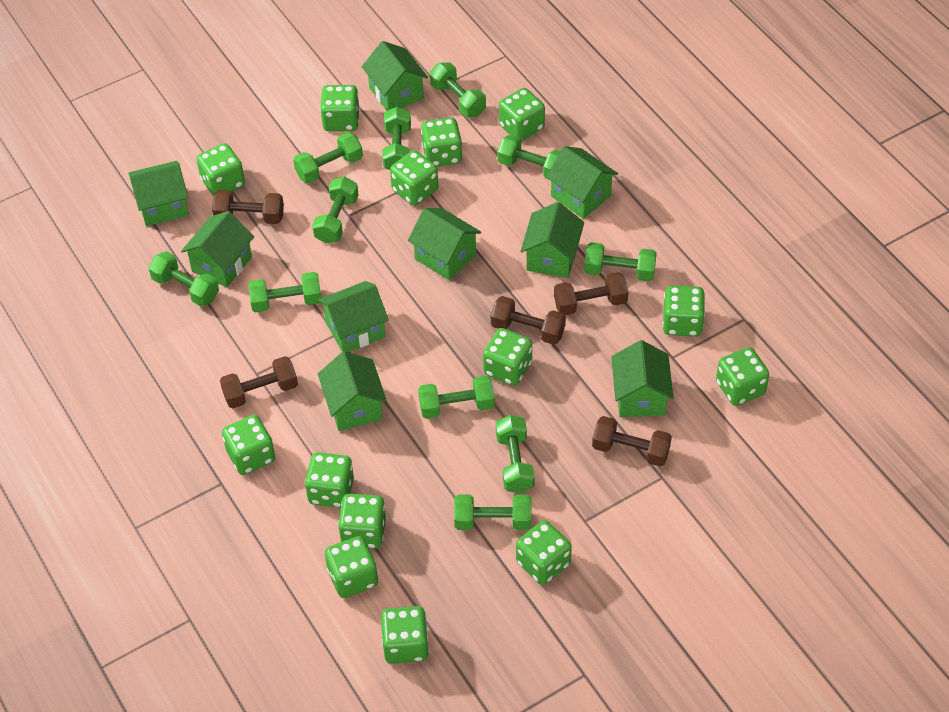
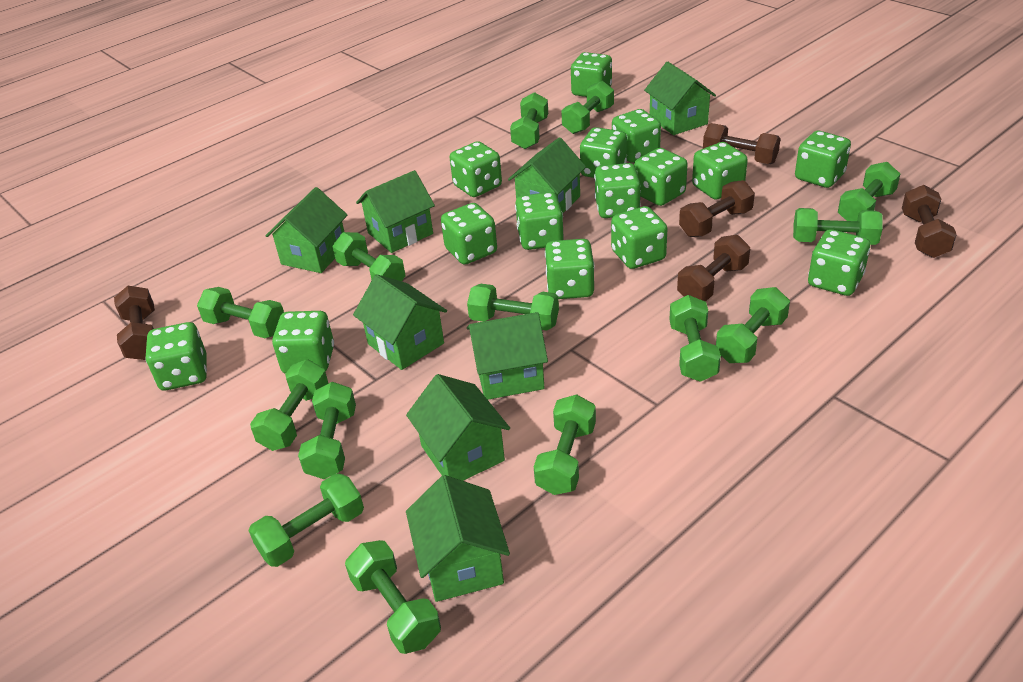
green dice: [196,143,245,196] [222,415,275,475] [305,452,354,508] [320,85,360,131] [325,536,378,598] [338,494,386,549] [381,606,429,664] [390,150,438,206] [421,117,463,167] [483,328,532,386] [499,88,545,141] [516,520,572,585] [662,285,705,337] [716,347,769,406] = 14 -> [145,322,207,391] [272,311,334,374] [441,203,497,265] [450,141,502,197] [515,192,564,250] [545,239,595,299] [571,52,612,97] [580,127,627,178] [594,163,640,218] [611,206,667,269] [612,109,661,163] [634,148,688,206] [692,142,748,200] [795,131,851,188] [808,229,870,296] = 15
green dumbbell: [148,251,219,306] [248,272,321,312] [293,132,363,183] [312,177,359,244] [382,107,411,170] [418,376,495,419] [430,62,486,117] [454,494,531,530] [496,415,534,493] [497,135,561,179] [584,242,657,281] = 11 -> [197,287,284,338] [248,473,364,567] [250,359,328,451] [298,382,356,479] [333,232,405,281] [345,540,441,654] [467,284,559,330] [510,92,548,149] [534,395,596,495] [561,81,614,134] [669,295,721,382] [716,287,790,363] [793,208,883,245] [838,162,900,221] = 14
green house: [128,161,189,226] [181,211,254,287] [318,281,389,352] [318,351,387,431] [362,41,428,111] [408,208,481,280] [521,202,584,278] [546,146,618,219] [611,340,673,417] = 9 -> [266,187,347,273] [353,274,447,370] [356,170,435,253] [406,374,510,481] [406,475,510,602] [467,312,548,400] [508,137,586,213] [644,62,716,135] = 8

